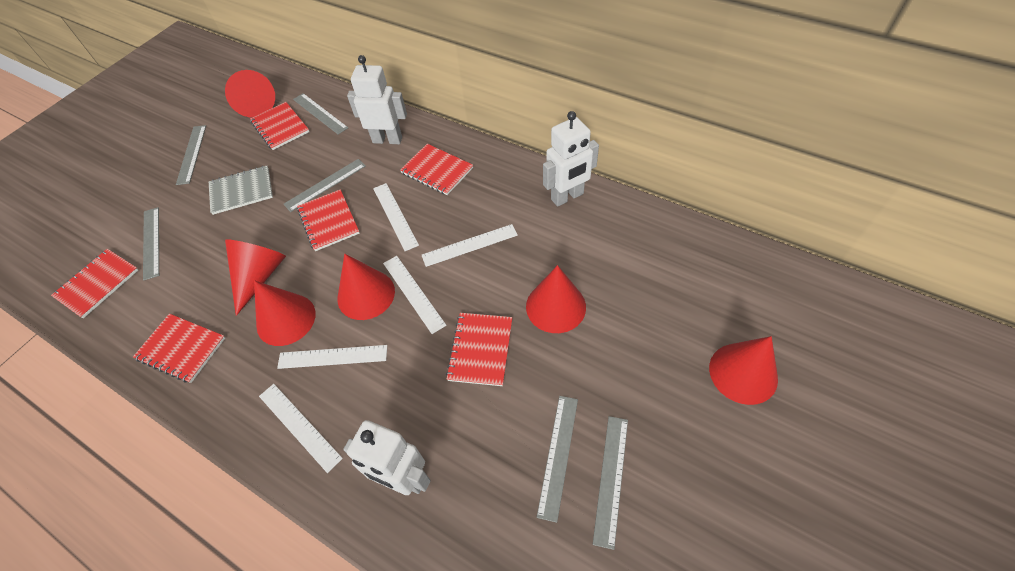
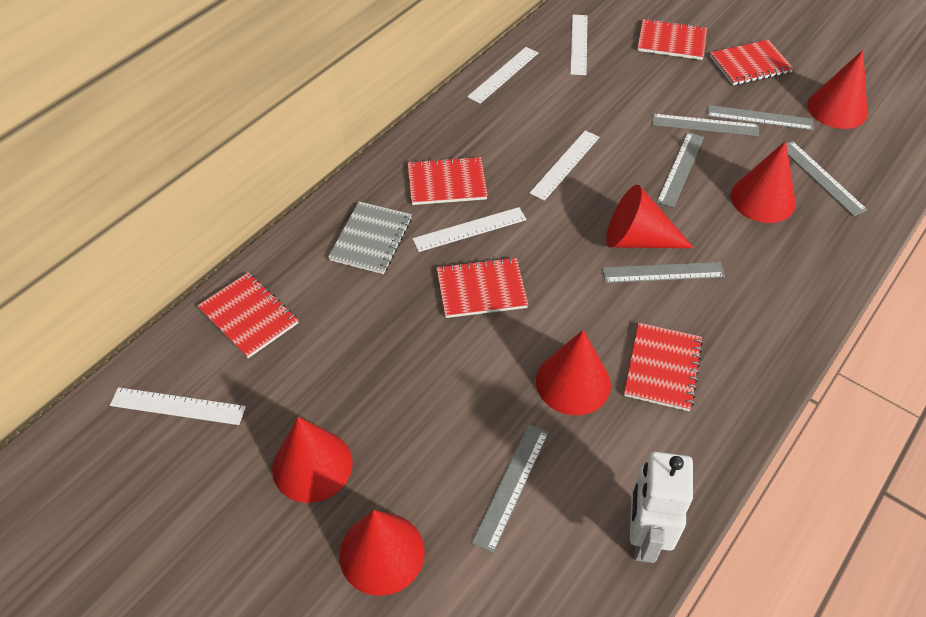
white robot: [343,420,430,495] [347,55,407,144] [543,111,599,207] = 3 -> [630,451,693,563] = 1

